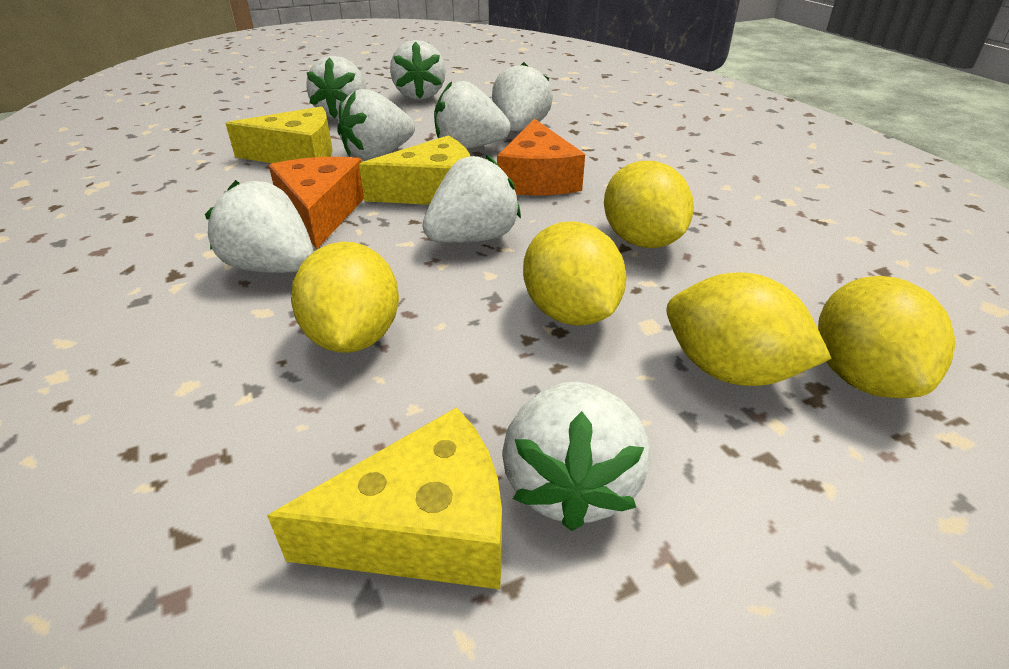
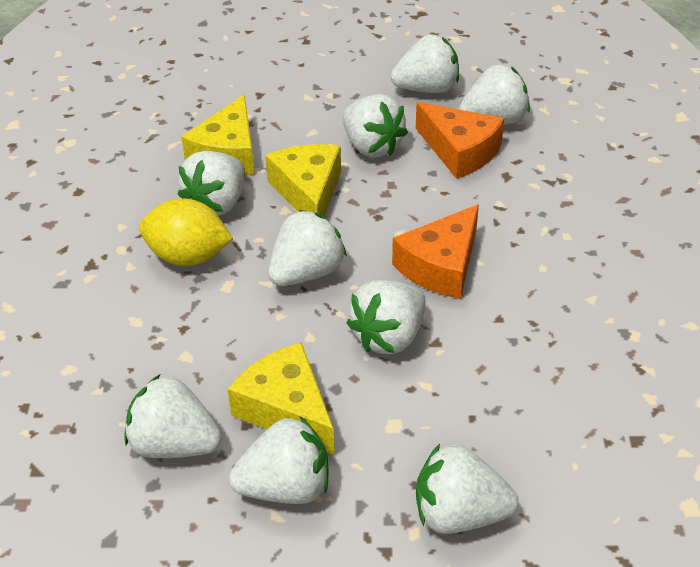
white strawberry: [205,180,314,273] [306,56,366,120] [337,89,415,161] [390,40,446,100] [422,155,521,243] [434,81,511,149] [492,62,553,132] [502,382,651,531] = 8 -> [124,374,222,458] [178,151,245,216] [229,416,328,504] [268,210,347,286] [342,94,408,157] [347,280,426,354] [391,34,459,93] [416,444,519,534] [459,64,530,125] = 9
yellow lemon: [291,242,399,353] [523,222,627,326] [604,161,694,248] [667,272,832,386] [818,276,955,398] = 5 -> [139,198,233,266] = 1

